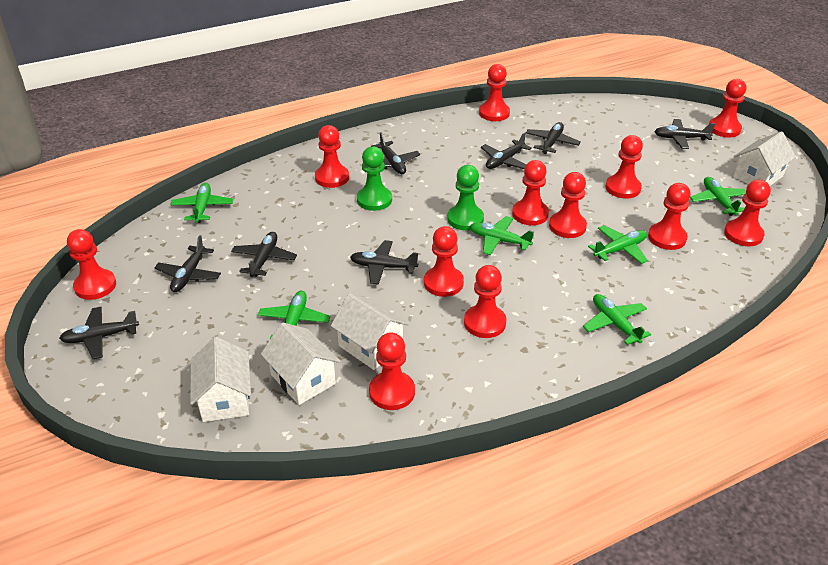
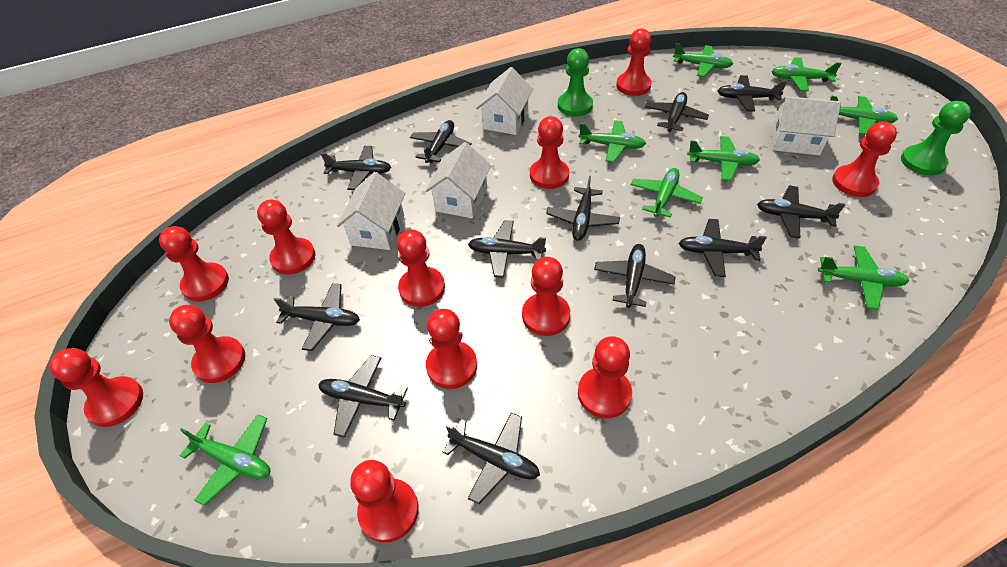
black plane: [59,307,139,359] [155,235,221,292] [231,232,297,277] [350,240,418,285] [371,132,420,174] [481,133,532,169] [526,122,581,154] [654,119,715,149] = 8 -> [274,283,360,351] [318,355,408,438] [321,146,391,190] [410,120,472,163] [443,412,540,504] [468,220,546,278] [546,176,620,241] [594,244,676,308] [645,92,709,132] [679,219,767,277] [717,75,787,112] [757,185,845,238] = 12
green plane: [170,183,233,223] [258,290,331,339] [470,216,534,255] [583,294,651,345] [588,225,648,264] [690,177,746,216] = 6 -> [180,414,270,506] [579,121,646,162] [631,168,703,218] [673,43,733,77] [687,136,760,181] [771,57,842,92] [818,246,909,310] [830,96,898,135] = 8

